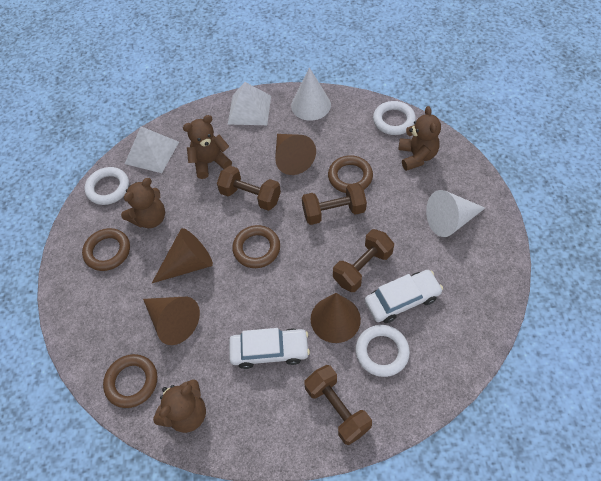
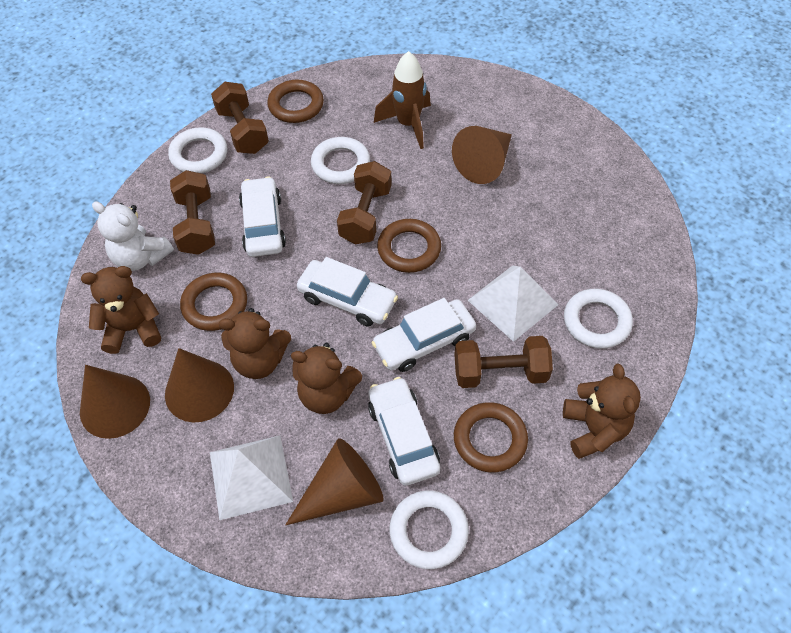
brown rocket: none = 0 -> [374,51,431,149] = 1
white car: [229,328,310,369] [365,270,443,323] = 2 -> [239,176,286,257] [297,257,398,326] [368,377,440,486] [372,298,476,372] = 4
white cone: [291,67,331,121] [426,190,485,237] = 2 -> none = 0
white ring: [84,167,129,205] [356,325,410,377] [373,101,416,135] = 3 -> [168,127,227,173] [311,137,370,184] [390,491,469,569] [564,289,633,349] = 4
white teddy bear: none = 0 -> [92,201,174,271] = 1

